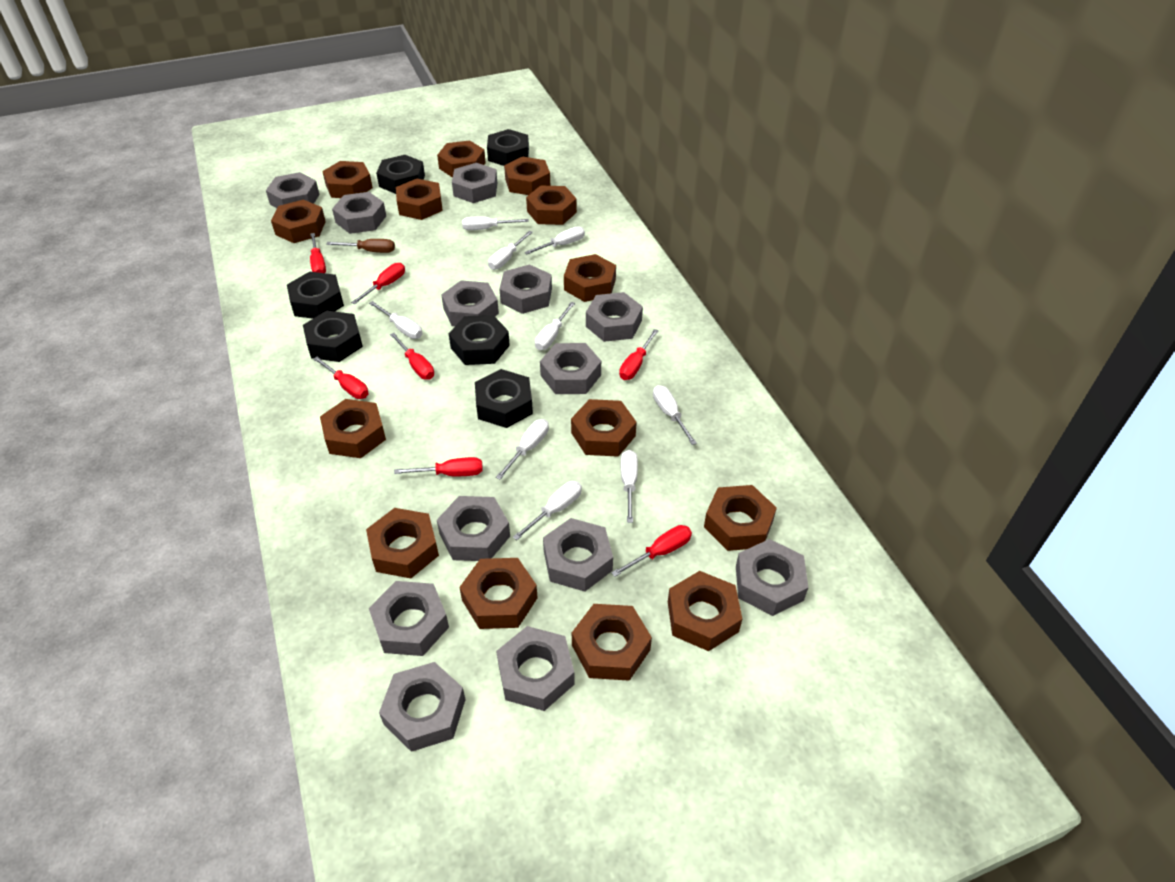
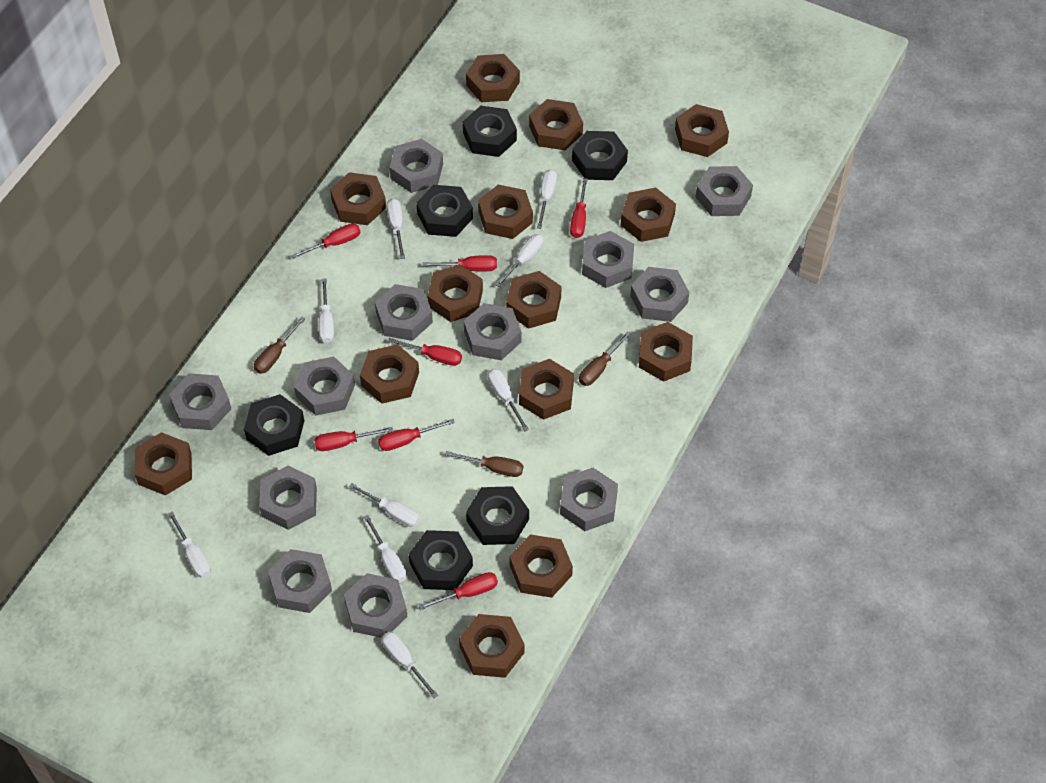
brown screwdriver: [326,239,395,253] = 1 -> [254,317,306,374] [445,451,523,477] [579,331,631,386] = 3
grey nut: [266,172,320,208] [332,192,386,234] [369,581,449,656] [379,662,466,752] [437,496,510,561] [441,280,499,326] [452,163,497,203] [496,626,575,711] [499,264,552,314] [540,343,601,394] [543,518,613,592] [586,292,643,342] [736,539,809,616] = 13 -> [169,373,231,430] [259,465,317,530] [268,549,332,613] [294,356,355,416] [344,573,407,638] [375,284,433,341] [390,139,443,193] [464,303,521,360] [560,468,618,531] [582,231,634,288] [630,267,689,322] [696,166,753,216] = 12

